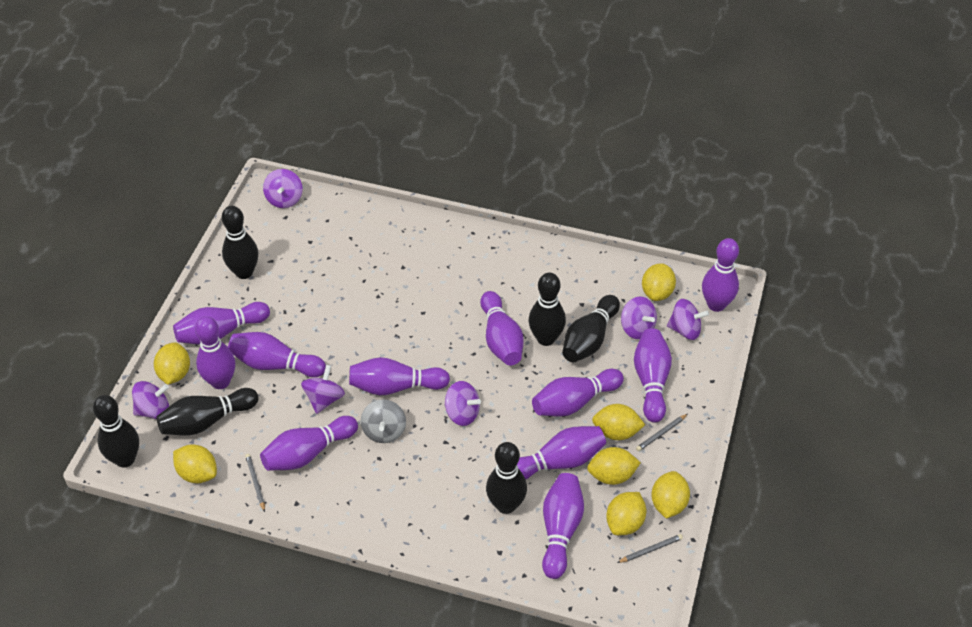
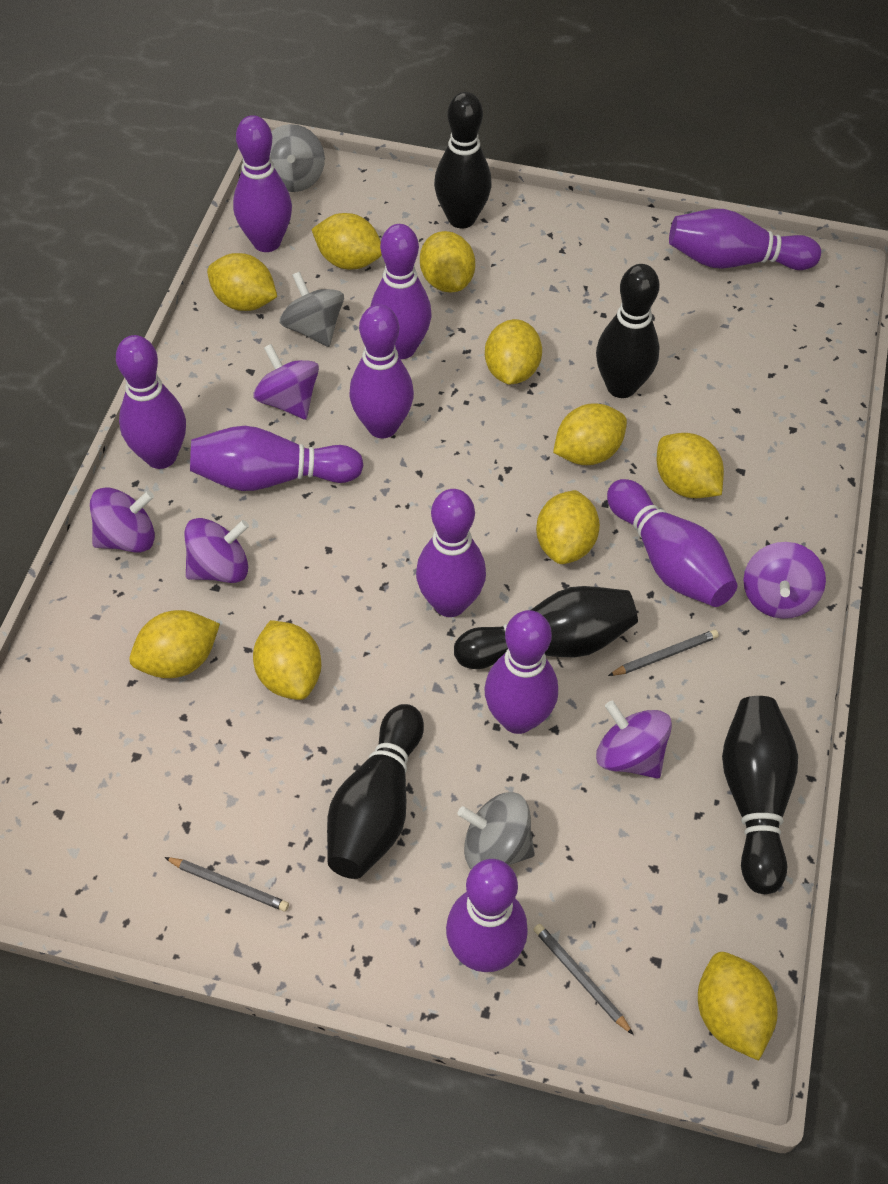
black bowling pin: [93,395,139,467] [156,388,258,436] [222,206,258,279] [486,442,527,514] [529,273,566,346] [562,295,620,363] = 6 -> [327,704,424,879] [434,92,492,228] [454,586,638,669] [596,264,660,398] [722,696,798,894] = 5
grey spinning top: [361,400,406,443] = 1 -> [270,124,325,192] [280,271,344,347] [458,792,535,869] = 3
purple bowling pin: [173,302,270,345] [195,316,235,389] [228,332,326,377] [260,416,358,471] [349,357,450,395] [480,291,524,365] [517,426,606,479] [532,369,624,416] [542,473,584,579] [634,328,672,423] [702,238,739,312] = 11 -> [116,335,186,469] [190,426,364,491] [233,115,292,252] [349,304,414,438] [370,224,432,359] [416,489,486,617] [446,859,528,972] [484,610,558,734] [607,479,738,607] [669,209,821,270] = 10
purple spinning top: [132,381,169,419] [263,169,303,208] [301,365,345,414] [445,381,481,426] [621,297,657,339] [667,299,709,340] = 6 -> [90,487,155,553] [184,518,249,583] [253,344,319,420] [596,701,672,779] [743,542,826,619] = 5
yellow lemon: [154,342,190,385] [173,444,217,483] [587,447,641,485] [592,404,645,440] [606,492,646,535] [642,263,676,301] [651,471,690,519] = 7 -> [130,610,220,678] [207,253,277,311] [253,620,321,700] [311,213,382,270] [420,231,475,292] [485,319,542,385] [536,490,600,564] [553,403,627,465] [657,433,724,498] [698,952,778,1061] = 10

